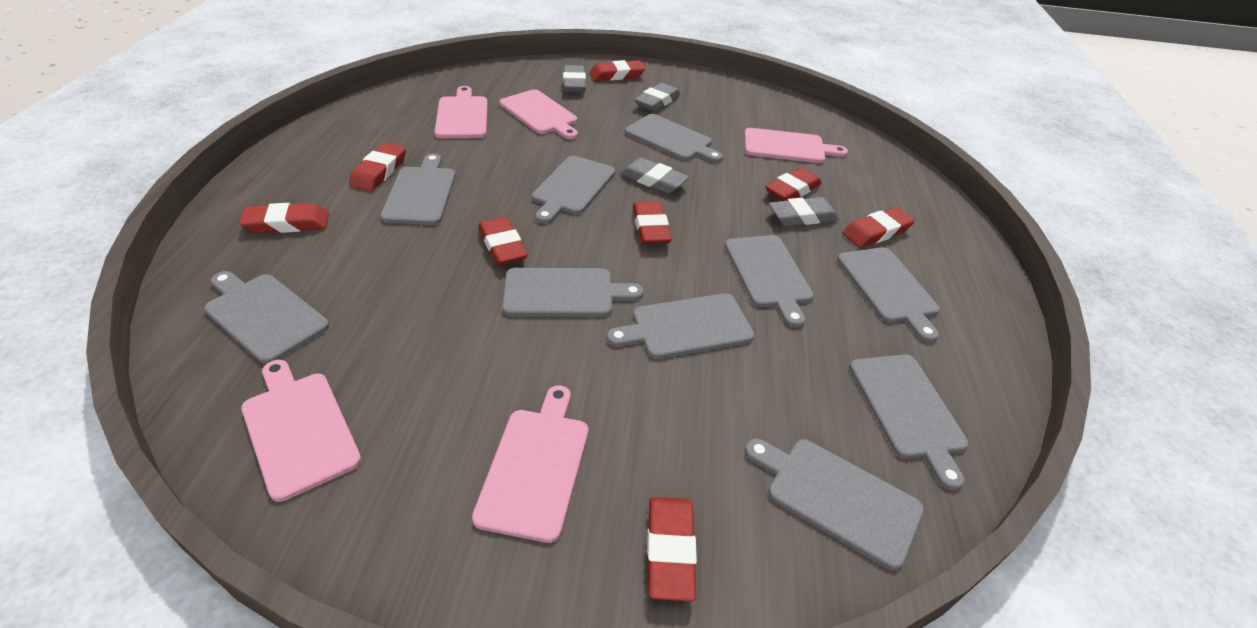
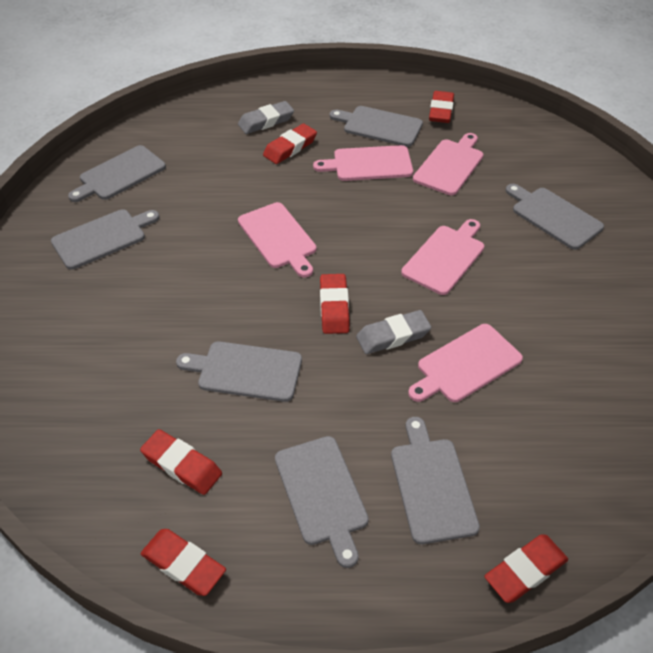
grey cutting board: [204,271,329,364] [380,153,456,225] [502,268,644,316] [532,156,615,224] [607,293,755,359] [625,114,723,163] [724,235,814,328] [745,439,924,570] [837,247,940,342] [849,354,969,490] = 10 -> [51,209,159,270] [68,145,166,202] [176,341,302,402] [275,436,369,568] [330,106,423,147] [391,417,480,544] [505,184,604,250] = 7
grey eraser: [563,65,586,92] [620,157,689,193] [634,83,680,112] [769,197,839,226] = 4 -> [238,101,294,134] [356,310,432,354] = 2
red eraser: [239,203,329,233] [349,142,406,191] [478,217,528,265] [589,60,646,81] [633,201,672,244] [647,497,697,601] [765,167,822,201] [843,207,915,248] = 8 -> [140,429,222,495] [141,529,226,596] [263,124,317,164] [320,274,350,334] [429,91,454,123] [485,534,568,603] = 6

